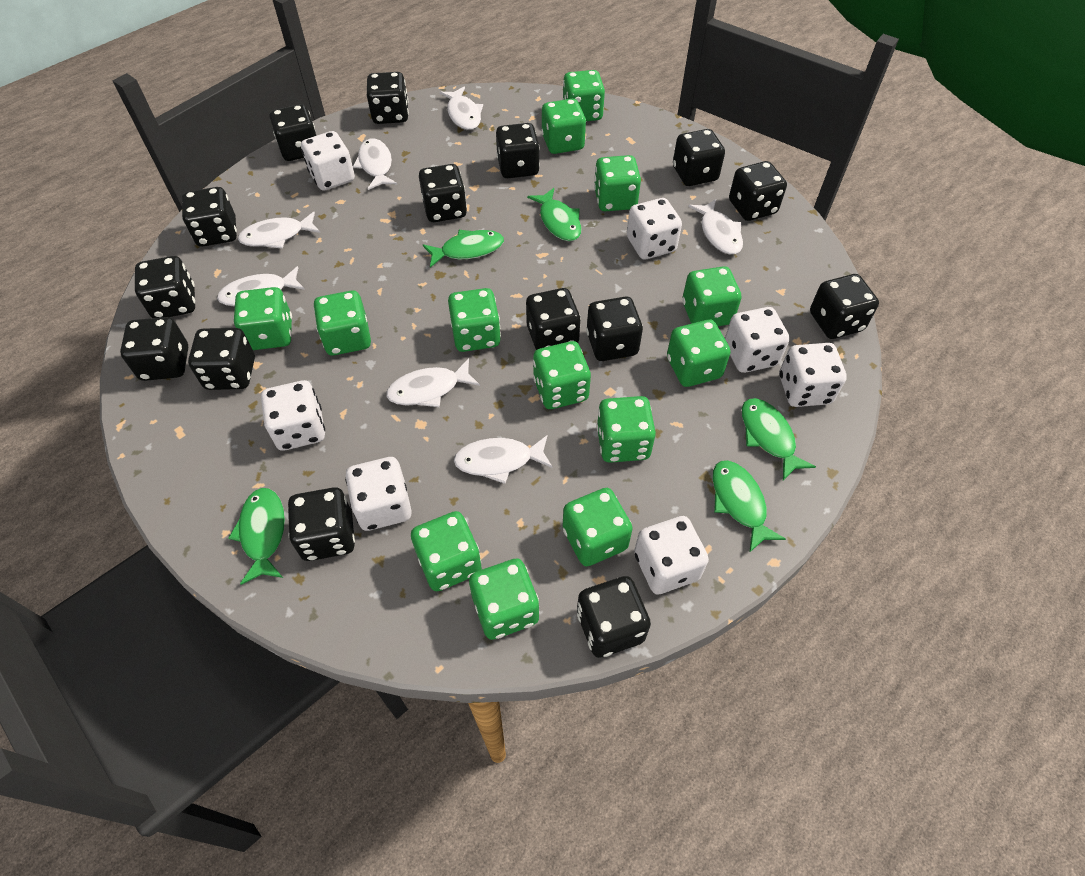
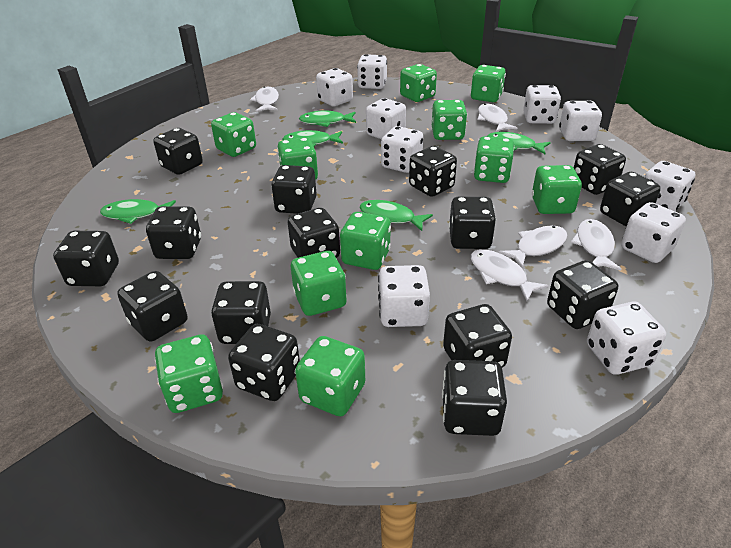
green dice: [234,287,292,350] [314,290,371,355] [411,511,482,591] [448,288,501,352] [469,558,539,640] [533,341,591,409] [541,99,586,154] [563,70,605,121] [563,488,633,567] [594,155,641,211] [597,396,656,463] [667,319,731,387] [682,266,741,326] = 13 -> [155,334,223,413] [211,112,256,157] [277,137,318,180] [291,251,347,316] [295,336,365,416] [340,212,391,270] [400,64,437,102] [432,100,467,140] [471,65,506,102] [474,136,514,183] [532,165,582,214] = 11
white dice: [261,380,325,450] [301,131,355,191] [345,457,412,531] [627,198,682,260] [634,516,709,595] [725,307,790,373] [780,343,847,407] = 7 -> [316,68,353,106] [357,54,387,89] [366,98,406,139] [378,265,430,327] [381,126,423,173] [523,85,561,124] [559,101,602,141] [587,302,666,375] [621,202,686,263] [645,161,696,211] = 10
white fish: [217,266,305,306] [238,211,320,249] [353,139,397,190] [386,358,480,407] [439,87,483,130] [454,435,553,484] [688,199,743,255] = 7 -> [250,86,279,112] [471,249,549,301] [477,104,517,132] [498,226,568,269] [571,219,621,271] = 5

